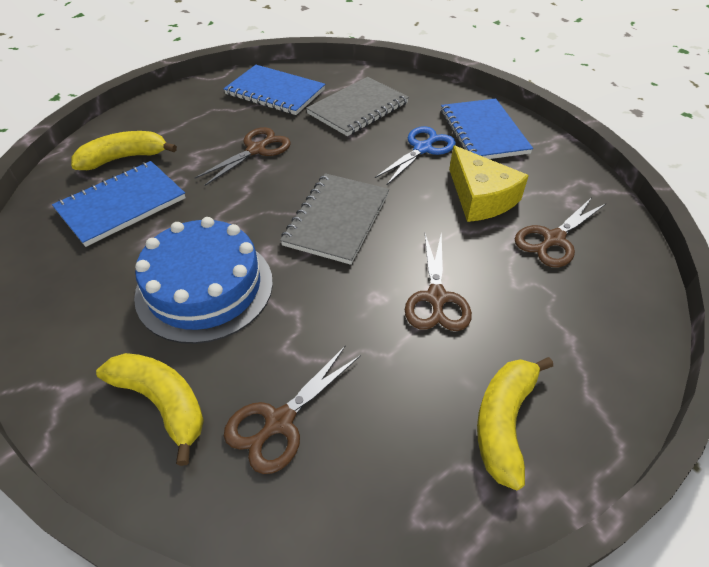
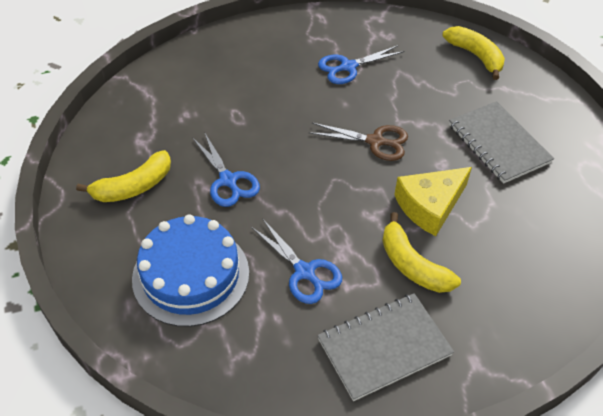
blue notebook: [52,161,186,247] [224,65,325,115] [441,99,533,159] = 3 -> none = 0
blue scissors: [375,126,456,185] = 1 -> [192,132,260,207] [251,218,342,304] [318,45,405,84] = 3
brown scissors: [195,127,291,186] [224,345,361,474] [405,231,472,331] [515,197,606,267] = 4 -> [309,123,408,161] = 1

